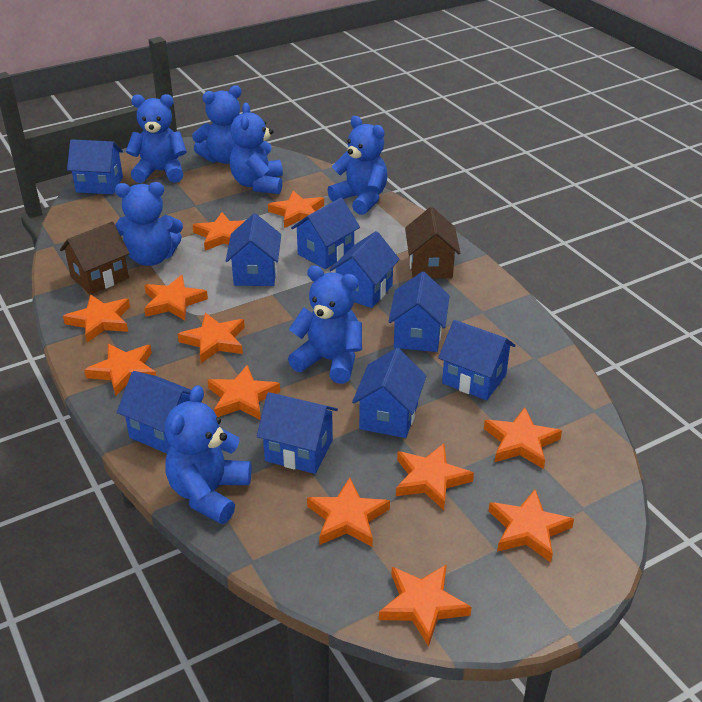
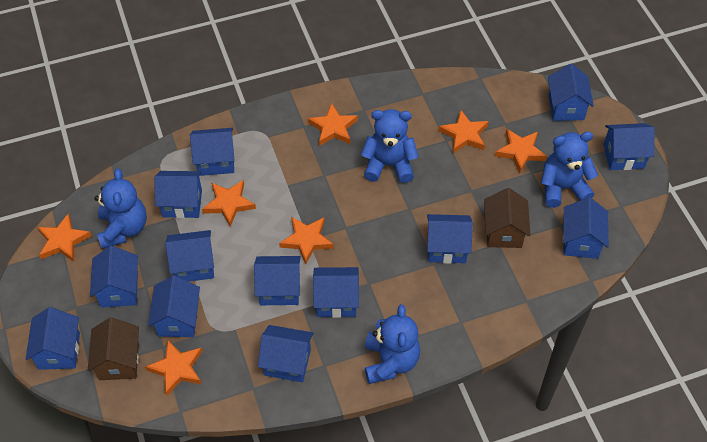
blue house: [67,139,123,194] [117,371,192,454] [226,213,281,286] [257,392,338,474] [291,198,360,269] [330,231,400,308] [352,348,427,438] [388,271,450,352] [438,320,516,400] = 9 -> [26,307,80,370] [90,246,138,308] [148,276,200,337] [154,171,202,218] [165,230,214,282] [190,128,235,176] [254,256,301,305] [258,325,314,382] [313,267,359,318] [427,214,473,264] [548,64,594,121] [563,197,609,259] [603,123,655,170] = 13
blue teddy bear: [115,182,183,266] [126,94,187,183] [165,385,252,524] [192,85,242,164] [230,103,283,194] [288,265,362,384] [327,116,388,215] = 7 -> [94,169,147,249] [361,109,419,183] [365,304,420,384] [541,132,598,208] = 4
orange star: [63,295,130,343] [84,344,156,396] [144,275,208,320] [178,313,245,363] [193,212,246,251] [207,365,280,420] [268,191,324,228] [307,478,390,547] [379,564,471,647] [396,443,474,510] [484,407,562,469] [489,489,574,562] = 12 -> [37,213,92,262] [145,340,202,396] [202,180,256,227] [279,217,334,264] [308,103,358,146] [439,110,489,153] [495,129,547,173] = 7

